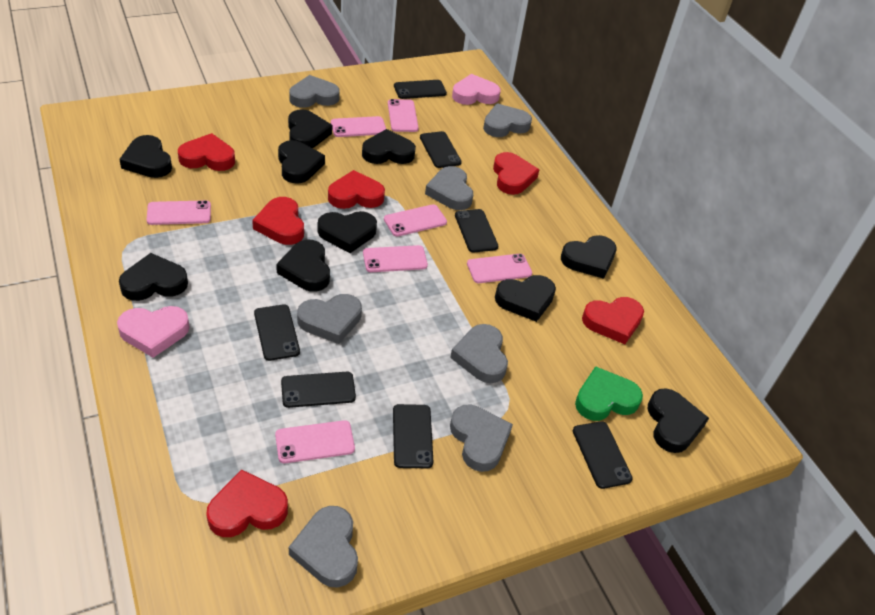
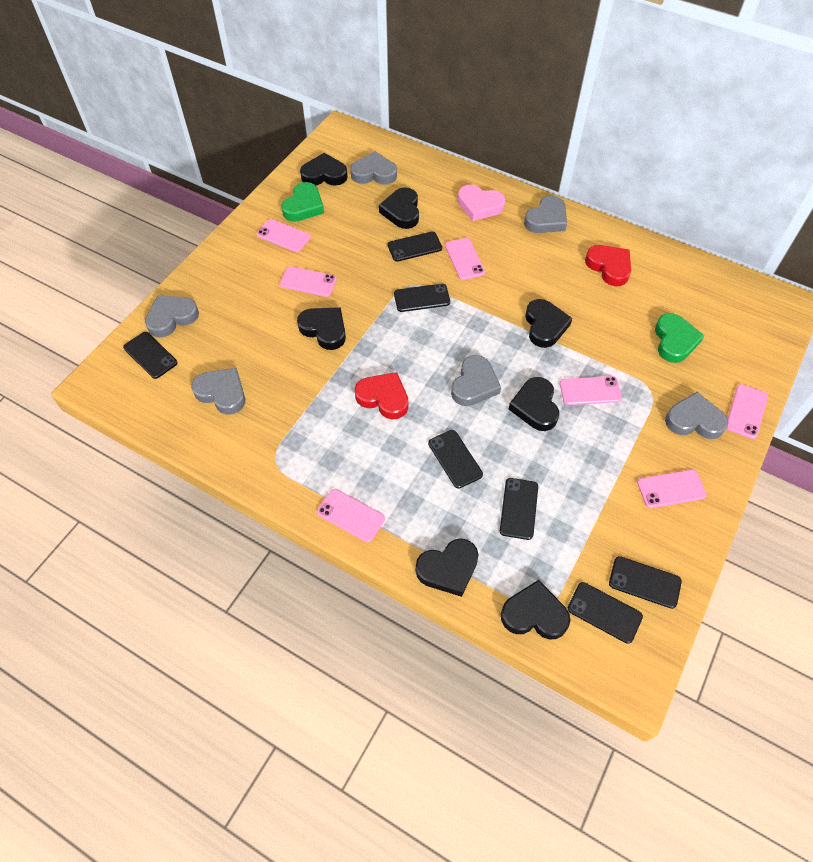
black heart: [119,135,172,178] [119,253,188,301] [276,240,330,292] [278,140,325,184] [288,109,332,148] [318,211,377,253] [362,129,416,164] [495,275,556,322] [561,235,617,279] [648,388,709,453] = 10 -> [297,307,346,350] [300,153,348,186] [379,187,419,229] [416,539,479,597] [501,580,570,640] [509,377,559,431] [525,299,572,348] = 7
green heart: [575,366,643,421] = 1 -> [281,182,324,222] [655,313,705,363] = 2
grey heart: [289,75,340,108] [289,506,358,588] [297,294,362,344] [425,166,473,210] [450,324,508,383] [450,404,513,472] [483,103,532,137] = 7 -> [145,295,199,337] [191,368,245,415] [350,151,397,185] [451,355,501,406] [524,196,567,233] [665,392,728,439] = 6
pink heart: [117,306,190,358] [452,74,501,105] = 2 -> [458,185,505,221] = 1
red heart: [178,133,235,171] [206,469,288,537] [252,197,304,245] [328,170,385,209] [493,152,539,195] [582,297,644,344] = 6 -> [355,372,408,419] [585,245,631,286] = 2

